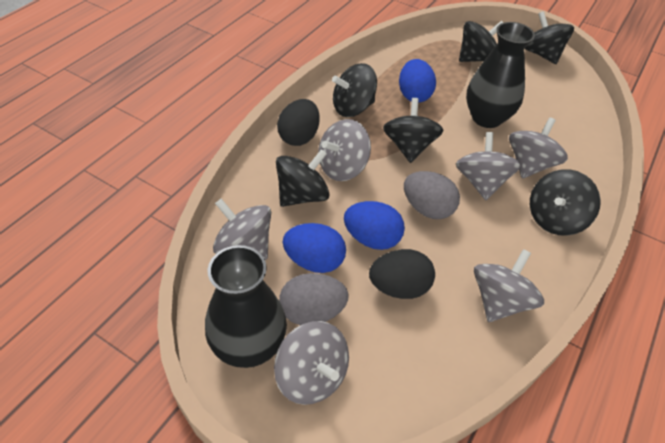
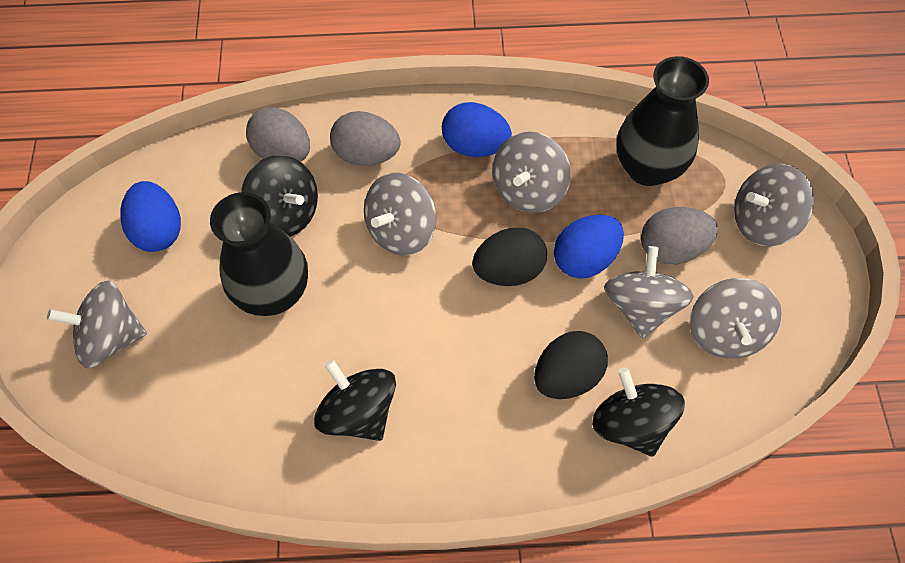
black spinning top: [276,149,330,207] [332,63,377,117] [383,98,443,163] [459,21,503,62] [525,11,574,64] [530,169,601,236] = 6 -> [241,155,318,237] [314,359,396,441] [592,368,685,457] = 3
grey egg: [279,273,349,325] [404,171,460,219] = 2 -> [246,107,310,162] [330,111,401,166] [641,207,718,265] = 3

